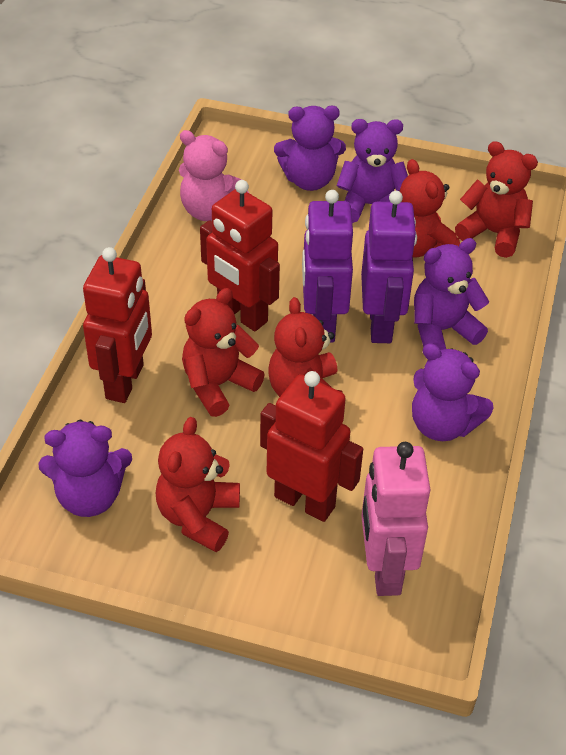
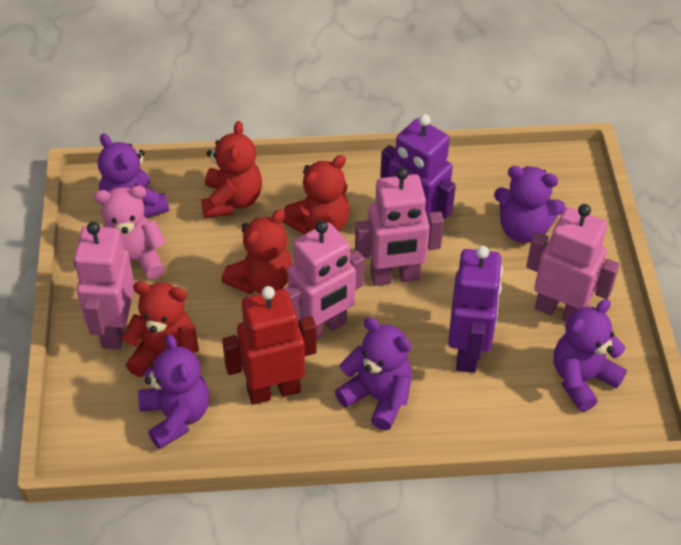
pink robot: [361,442,430,596] = 1 -> [74,222,134,349] [284,221,364,339] [355,167,444,286] [526,204,619,322] = 4
red robot: [83,247,152,403] [200,180,280,331] [260,371,363,522] = 3 -> [222,286,317,405] = 1
red teddy bear: [156,417,240,552] [182,288,265,417] [268,297,343,397] [400,159,460,258] [455,141,538,258] = 5 -> [122,281,199,377] [201,121,262,218] [221,209,293,294] [282,155,350,234] = 4

